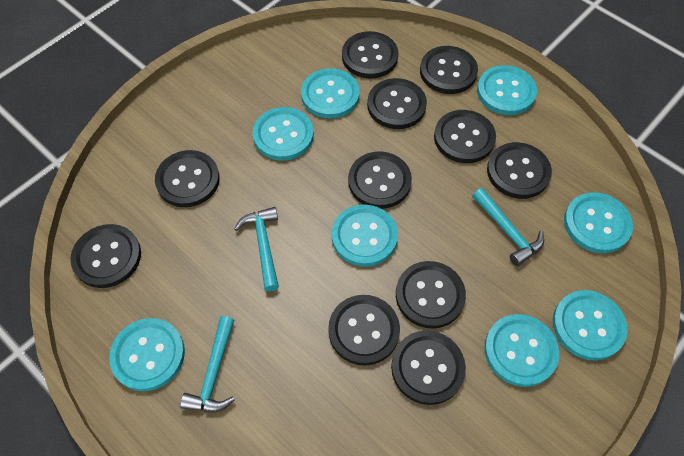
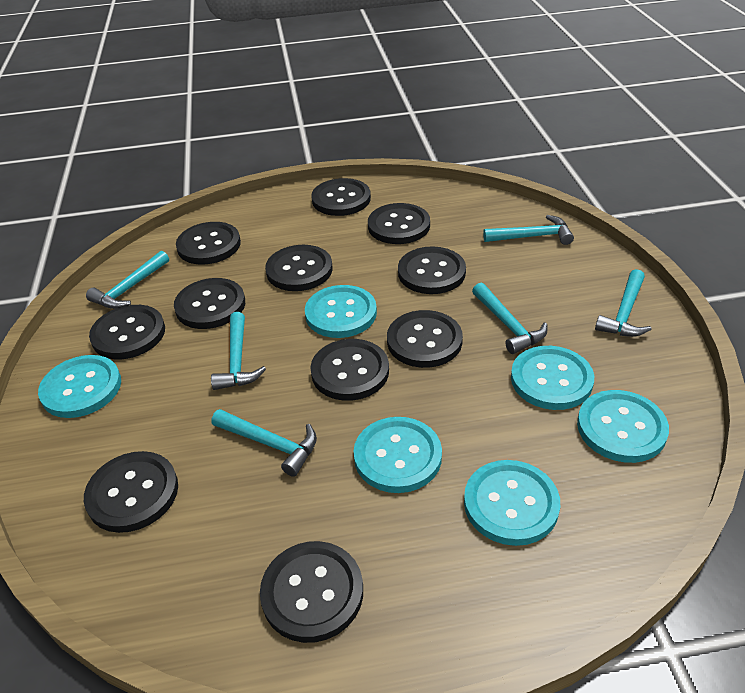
turquoise button: [109,318,185,391] [252,107,314,161] [301,68,360,119] [332,205,398,267] [477,65,537,115] [484,314,559,387] [553,290,628,361] [564,192,633,253] = 8 -> [38,355,121,418] [305,285,377,338] [354,417,442,493] [464,460,560,546] [511,346,594,410] [577,390,669,463] = 6
turquoise hammer: [180,316,234,412] [234,207,279,291] [472,188,544,266] = 3 -> [86,251,169,309] [211,312,266,390] [212,409,317,477] [472,283,547,354] [483,215,574,245] [595,269,652,337] = 6

